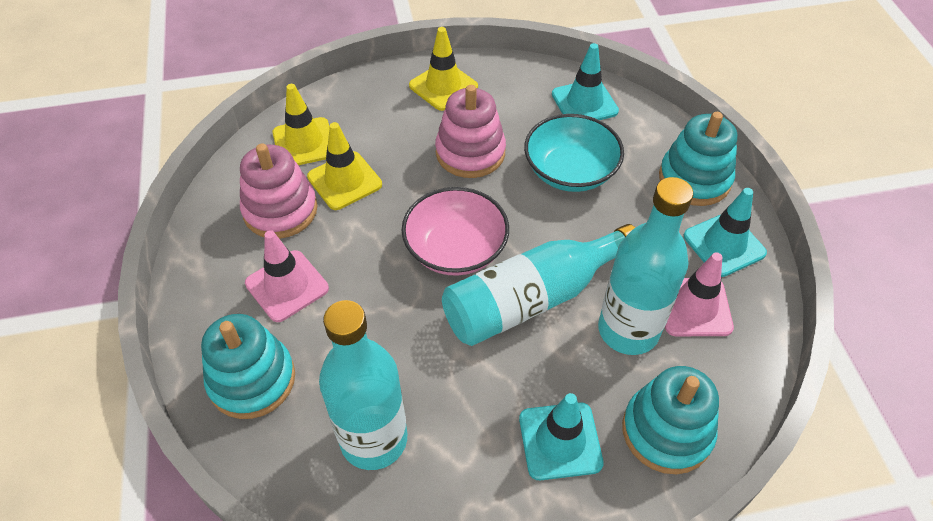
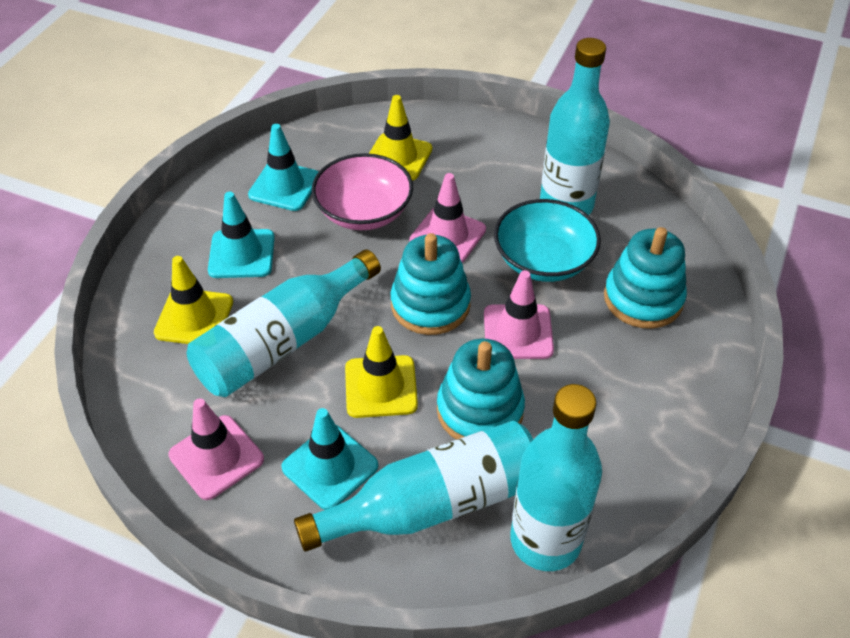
pink stacking toy: [240,143,318,239] [435,85,506,178] = 2 -> none = 0
pink traffic cone: [245,230,329,322] [665,252,734,336] = 2 -> [168,398,264,500] [409,173,486,263] [484,270,554,359] = 3
turquoise bottle: [319,300,407,470] [442,224,635,346] [598,177,693,355] = 3 -> [187,249,381,397] [294,421,534,552] [510,384,602,571] [540,38,610,215] = 4

